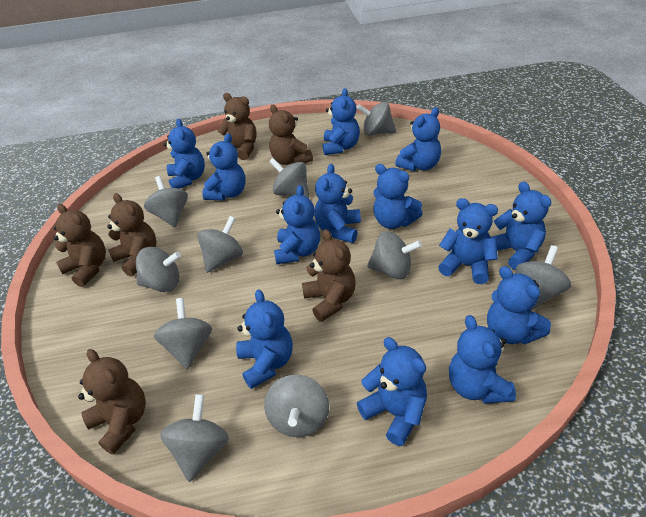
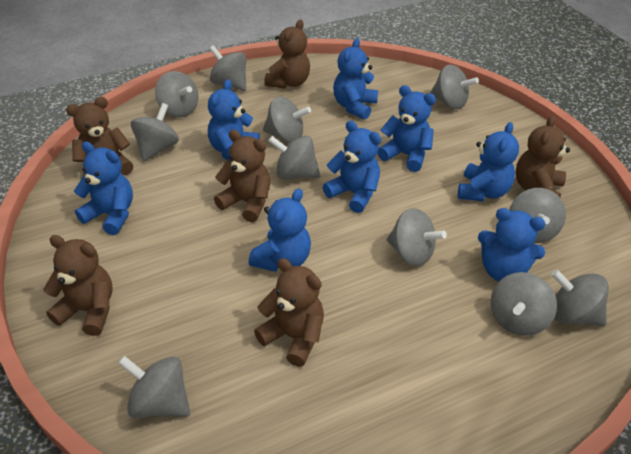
blue teddy bear: [163,119,205,189] [202,133,246,200] [236,289,293,389] [274,185,320,264] [314,164,361,243] [323,88,360,155] [357,337,427,446] [373,164,423,229] [395,107,441,171] [438,198,498,284] [449,315,516,404] [487,266,551,344] [491,182,551,270] = 13 -> [74,142,133,235] [208,79,260,161] [249,188,311,272] [323,121,381,213] [333,38,378,120] [378,85,436,172] [458,122,519,201] [478,208,546,282] = 8
grey spinning top: [136,247,181,292] [144,176,188,227] [154,298,212,370] [160,394,229,482] [197,216,243,273] [264,375,329,437] [269,158,309,198] [356,102,396,136] [367,231,422,279] [516,245,572,310] = 10 -> [118,356,190,418] [131,103,179,162] [155,71,198,117] [209,45,246,91] [263,97,311,143] [268,136,321,179] [387,208,447,266] [430,65,479,109] [491,272,557,336] [510,188,566,243] [551,269,609,326] = 11

